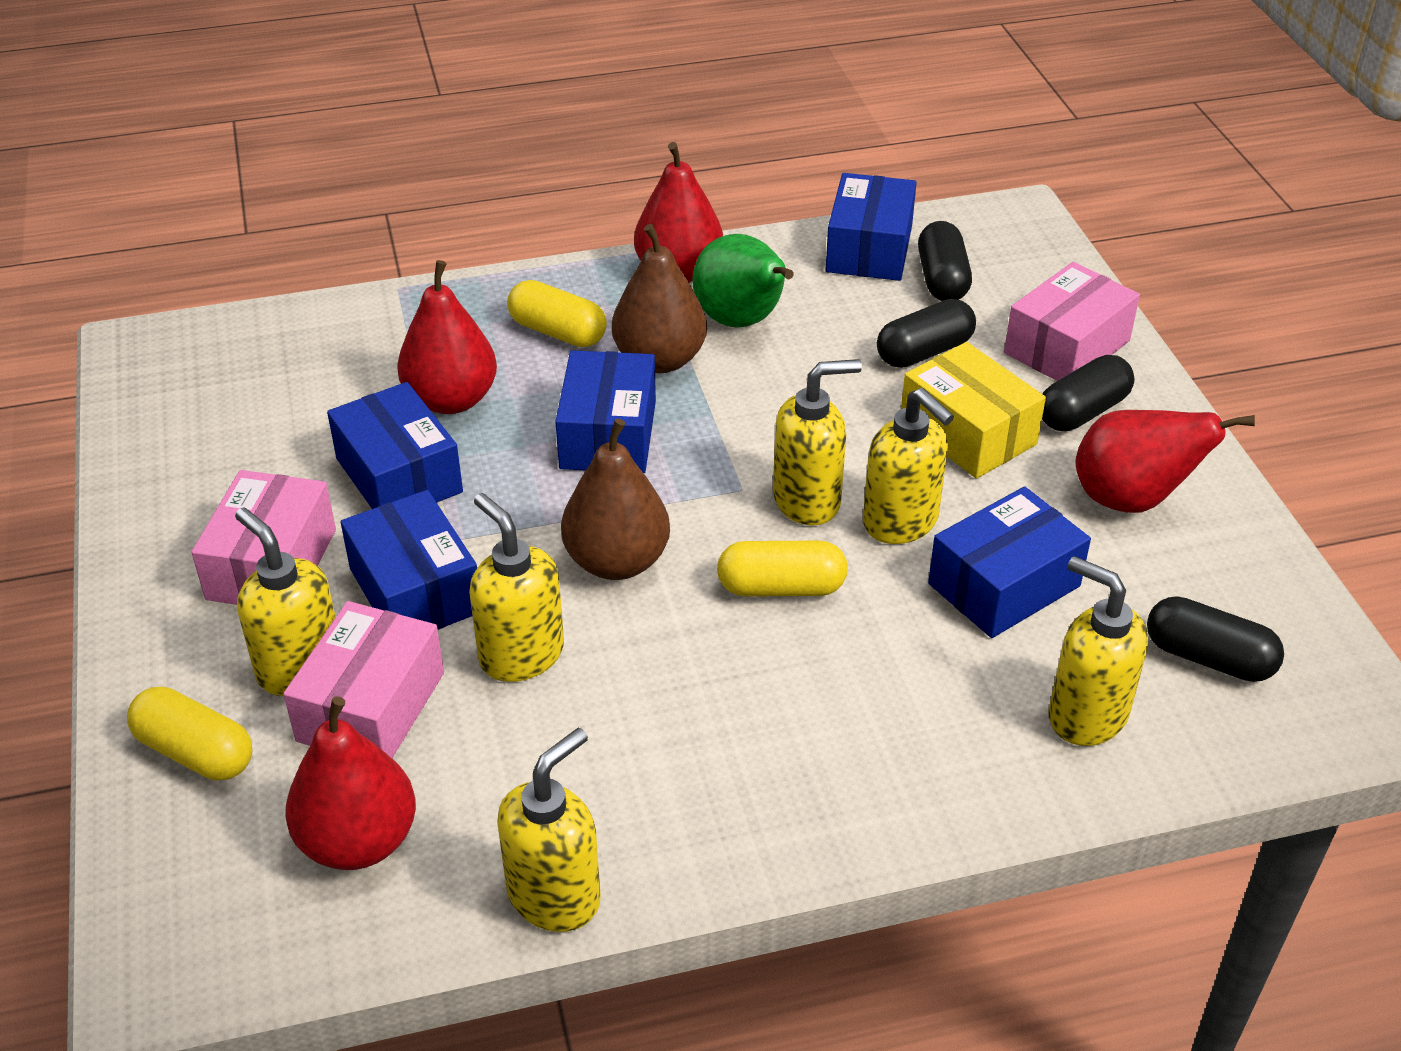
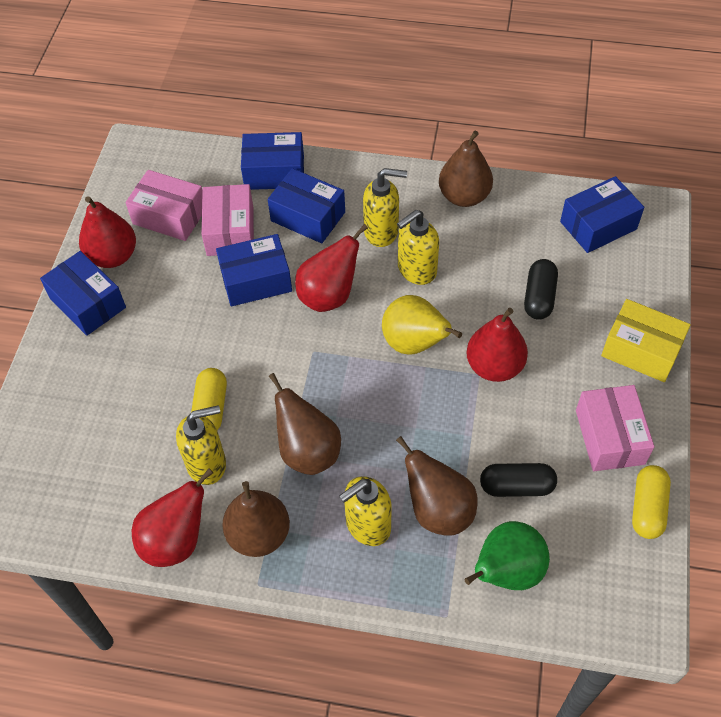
black capsule: [877,299,976,368] [918,221,972,301] [1042,355,1134,431] [1147,596,1284,682] = 4 -> [480,463,557,497] [524,259,558,320] = 2
brown pear: [561,418,670,580] [612,224,707,373] = 2 -> [223,481,290,557] [269,373,341,475] [396,436,478,536] [439,131,493,207] = 4
yellow capsule: [127,687,252,781] [507,280,607,347] [717,541,848,597] = 3 -> [191,368,227,430] [632,465,671,539] = 2
yellow pear: none = 0 -> [382,295,462,355] = 1
yellow soap dispenser: [235,508,336,696] [469,493,564,682] [497,728,601,932] [773,359,862,526] [863,388,954,544] [1049,556,1148,746] = 6 -> [176,405,226,485] [339,476,392,546] [363,168,407,247] [397,210,439,285] = 4

